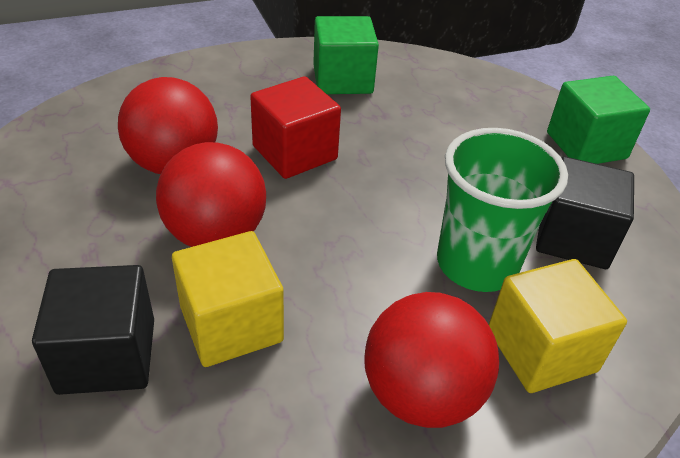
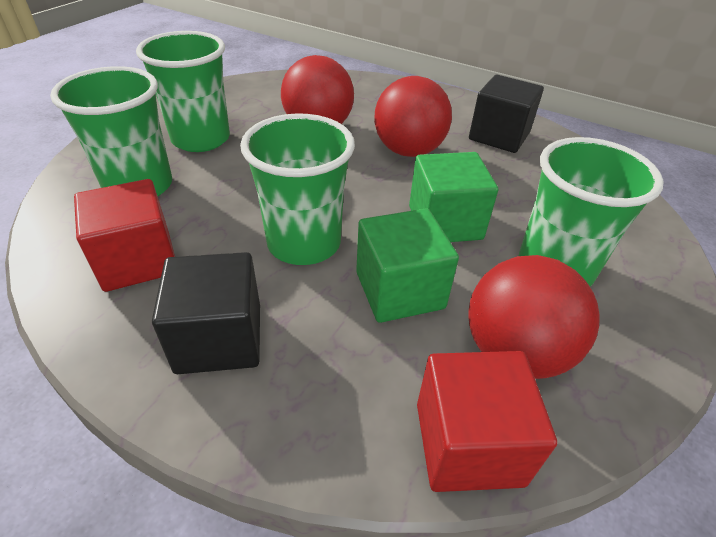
green cup: [437,128,568,292] = 1 -> [50,66,172,196] [136,31,230,152] [240,113,355,265] [519,137,664,286] = 4
red cube: [250,76,341,179] = 1 -> [74,179,175,292] [417,351,557,492] = 2
yellow cube: [172,231,284,367] [489,259,627,393] = 2 -> none = 0

